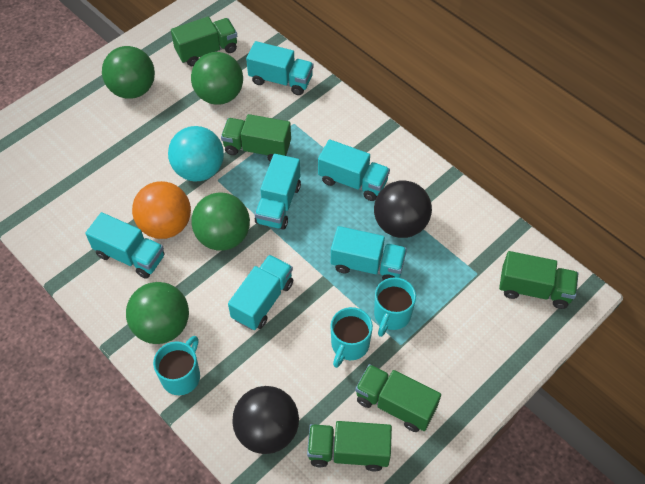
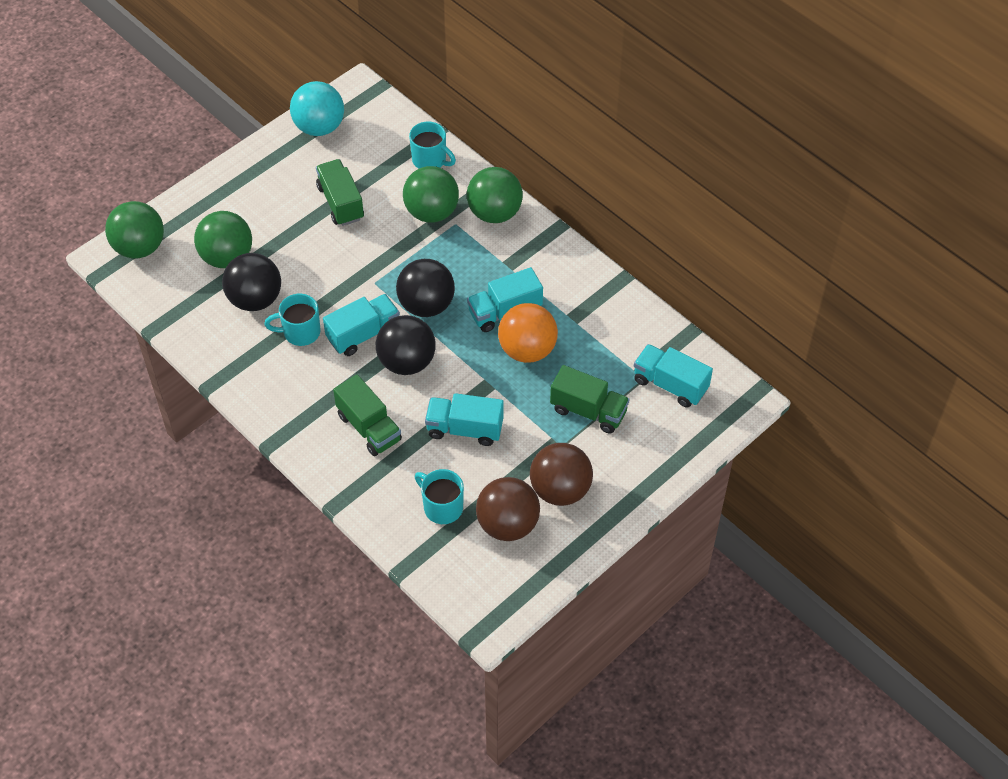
black ball: [232,386,299,454] [374,180,432,238] = 2 -> [222,253,281,311] [376,315,436,375] [396,259,455,317] = 3
brown ball: none = 0 -> [476,477,540,541] [530,443,593,506] = 2
green truck: [171,17,237,66] [221,114,291,162] [307,421,392,471] [355,364,441,432] [499,251,578,309] = 5 -> [316,159,364,226] [333,375,402,456] [550,365,630,433] = 3
turquoise truck: [85,212,164,279] [228,255,293,330] [246,41,314,95] [255,154,301,230] [318,139,390,201] [331,226,407,281] = 6 -> [323,294,400,356] [425,393,504,446] [467,267,543,332] [634,344,713,408] = 4

